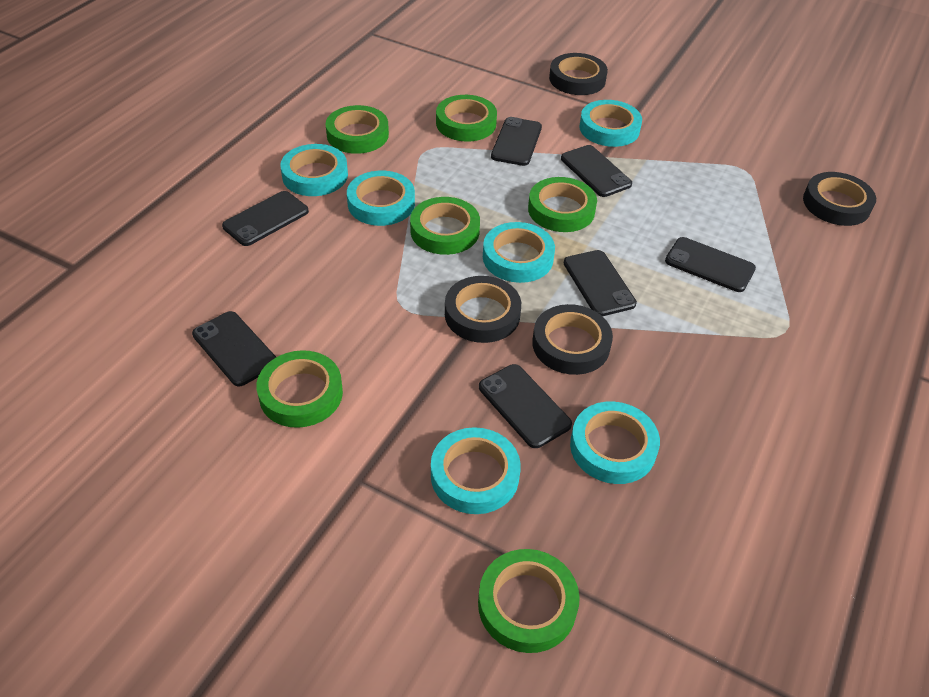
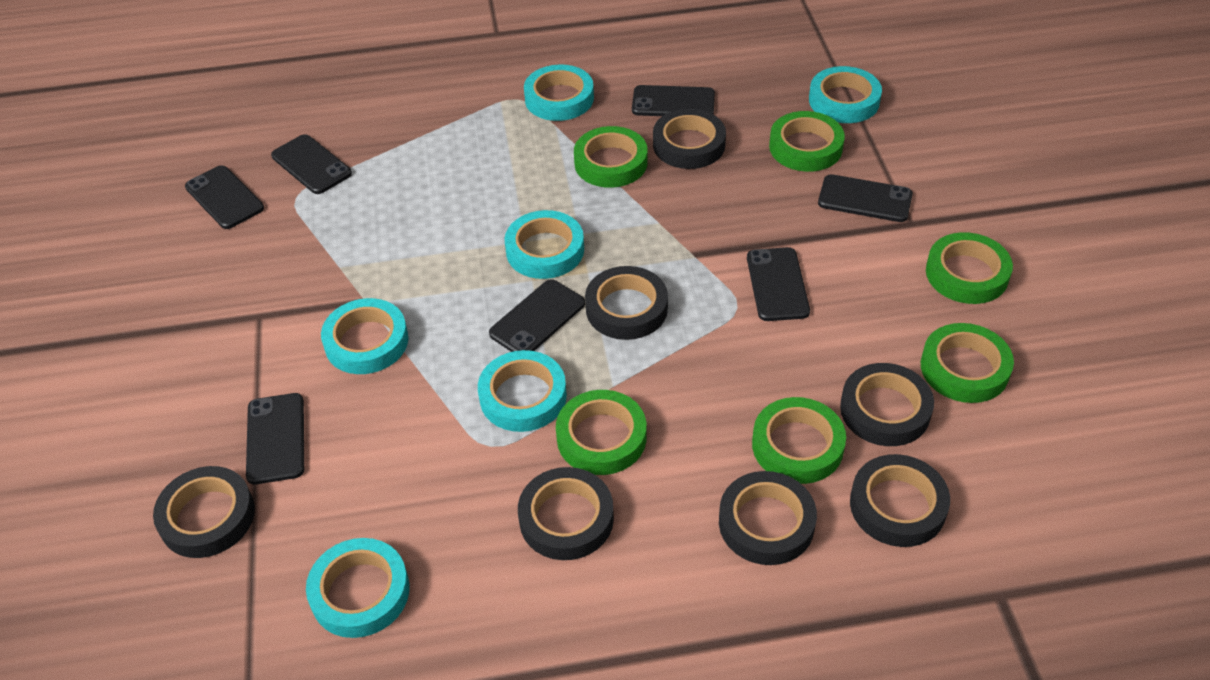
black tape: [445,276,521,343] [532,304,613,375] [549,53,608,95] [803,172,876,226] = 4 -> [153,466,255,558] [518,467,614,560] [585,266,668,340] [653,109,726,169] [719,471,817,565] [840,363,934,446] [850,454,950,547] = 7

